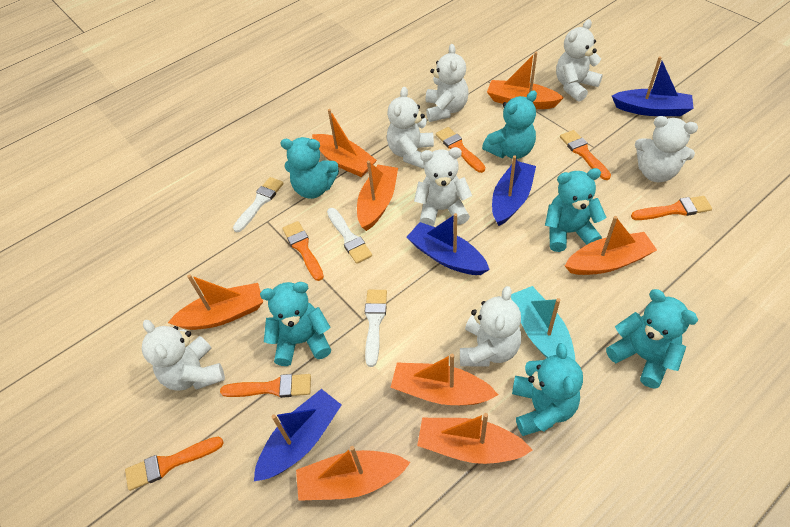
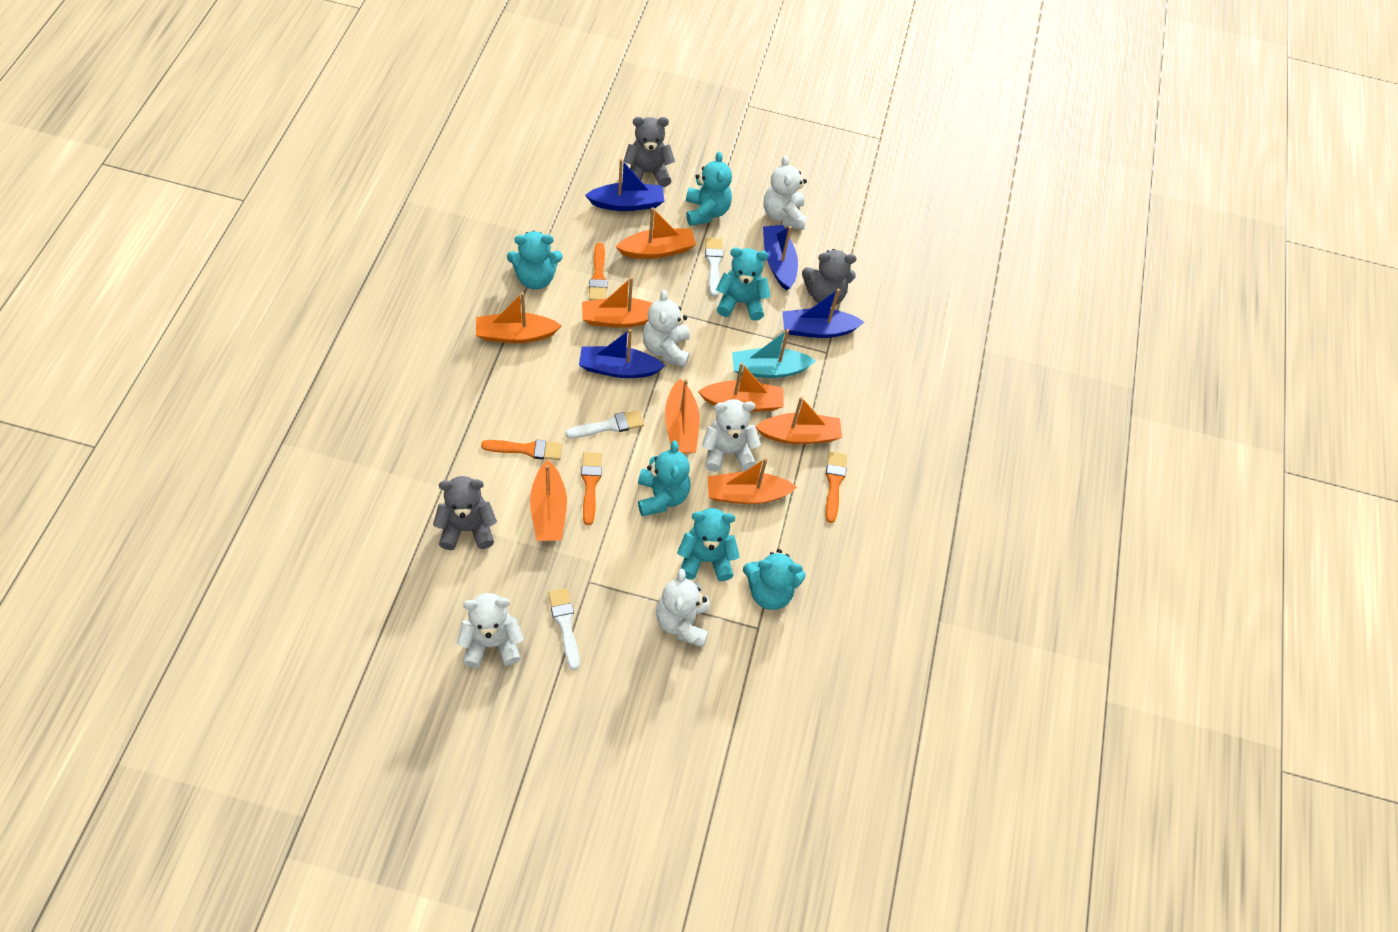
grey teddy bear: none = 0 -> [433,476,497,550] [623,117,675,187] [802,249,857,306] = 3
orange brush: [125,436,223,491] [220,374,311,398] [282,221,324,281] [436,127,485,173] [560,130,611,180] [631,196,712,220] = 6 -> [481,440,562,460] [581,452,602,525] [589,243,607,301] [826,452,847,523] = 4
white teddy bear: [142,320,225,391] [387,87,434,169] [414,147,472,226] [426,44,469,122] [460,286,521,366] [556,19,603,102] [635,116,698,182] = 7 -> [457,593,524,668] [643,290,690,367] [656,569,710,647] [702,399,761,472] [764,156,807,230] = 5

